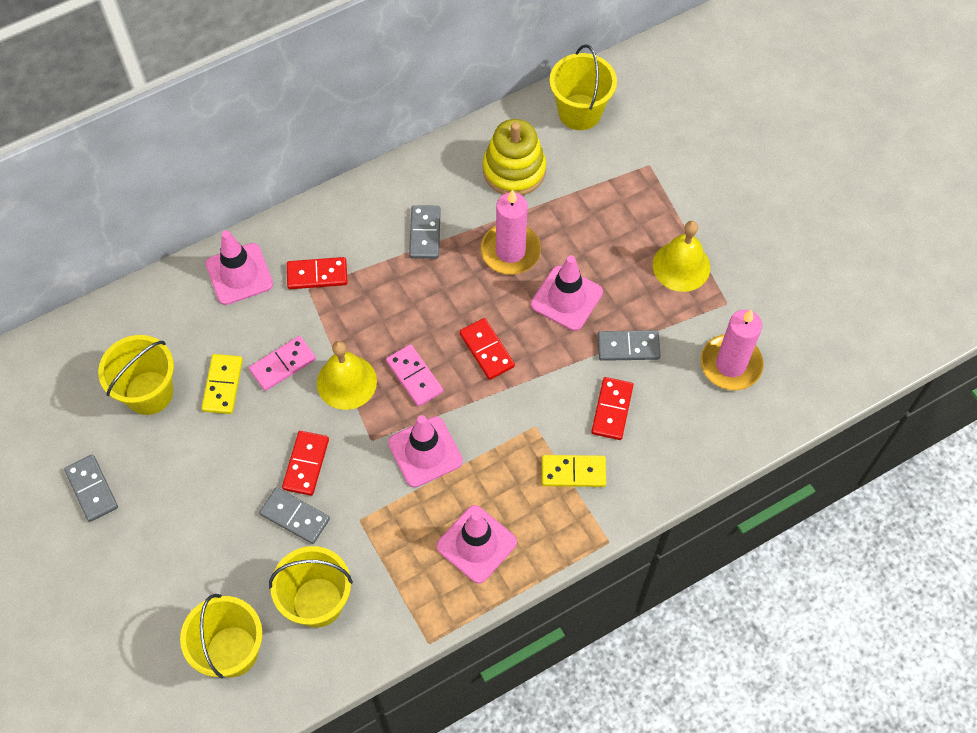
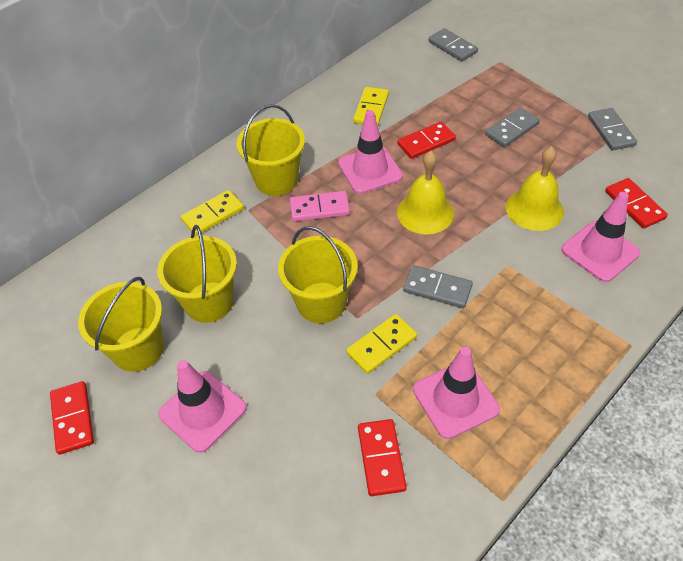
pink candle: [480,189,541,275] [700,309,764,390] = 2 -> none = 0
pink domino: [249,336,316,391] [386,344,443,407] = 2 -> [290,191,350,222] = 1
yellow domino: [201,354,243,414] [542,455,606,487] = 2 -> [181,190,244,236] [346,314,417,374] [353,87,389,126] = 3
yellow stacking toy: [483,119,546,195] = 1 -> none = 0

